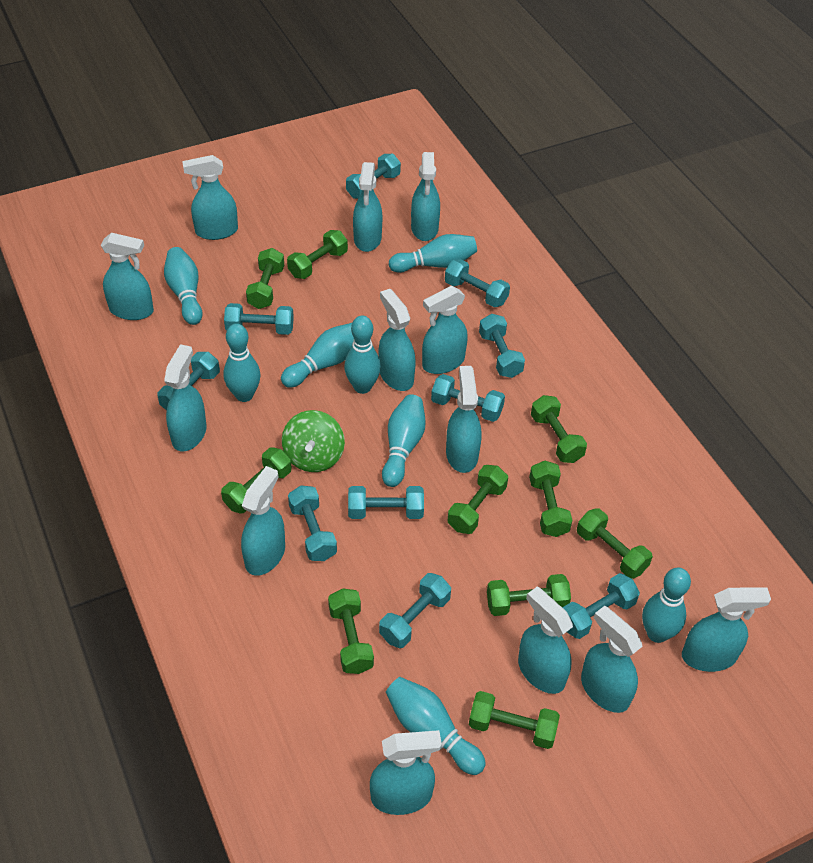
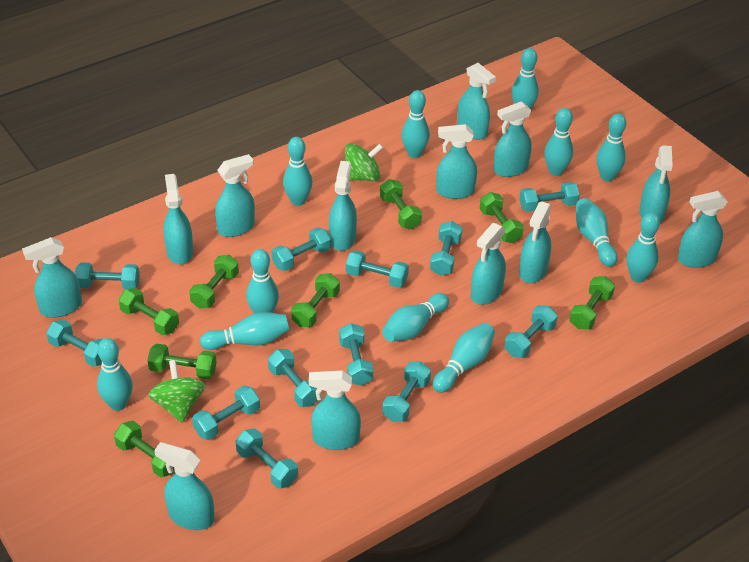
green dumbbell: [221,447,292,513] [246,248,284,309] [287,230,348,279] [328,588,374,674] [448,465,508,534] [469,691,560,749] [487,574,571,616] [529,461,572,537] [531,395,587,463] [577,508,653,579] = 10 -> [114,421,175,477] [119,288,179,335] [147,344,217,379] [189,255,239,309] [291,273,340,327] [380,179,422,229] [480,192,524,243] [569,276,615,329] = 8
green spinning top: [282,410,345,472] = 1 -> [148,360,206,423] [345,143,383,181] = 2
turquoise bowling pin: [164,247,203,325] [223,324,261,402] [281,323,354,388] [344,316,381,394] [382,394,426,487] [386,677,486,775] [389,234,477,273] [642,568,691,643] = 8 -> [97,338,133,411] [200,312,289,350] [246,249,279,314] [283,137,312,206] [382,293,449,342] [401,90,430,158] [433,323,495,393] [511,48,539,109] [544,108,573,176] [576,198,618,267] [596,113,626,182] [627,212,660,283] = 12
turquoise dumbbell: [158,352,220,411] [224,303,294,335] [288,486,337,561] [346,154,401,199] [348,486,424,519] [379,573,451,648] [431,374,505,422] [445,259,510,307] [479,314,525,378] [563,573,640,639] = 10 -> [46,319,103,367] [75,262,140,290] [192,386,260,440] [235,428,298,489] [268,349,318,407] [272,228,331,271] [339,323,373,386] [346,250,409,288] [382,361,431,422] [430,221,462,276] [505,305,558,358] [519,182,580,212] = 12

